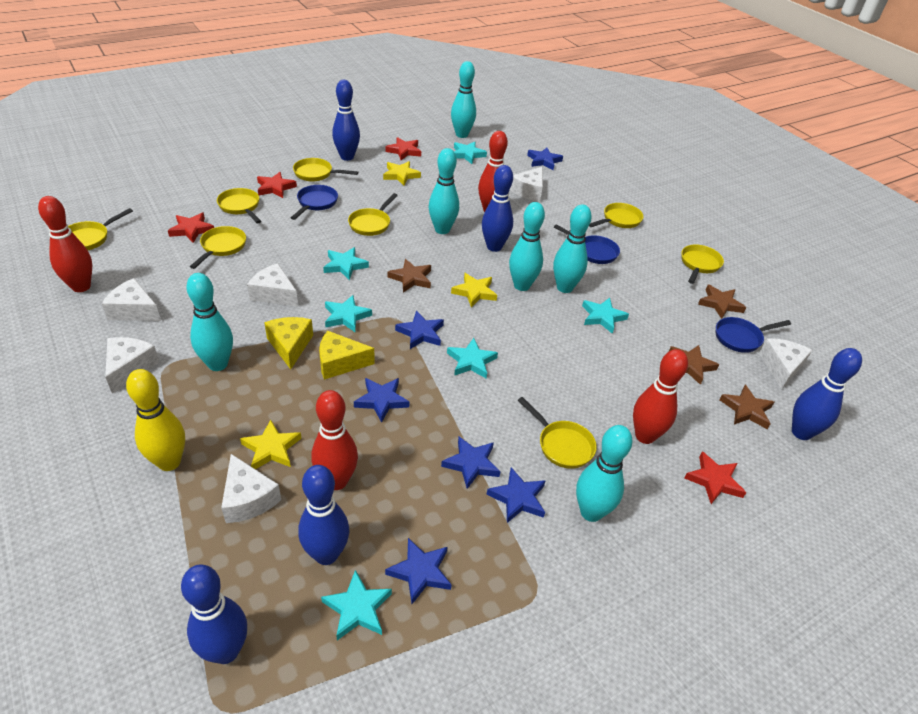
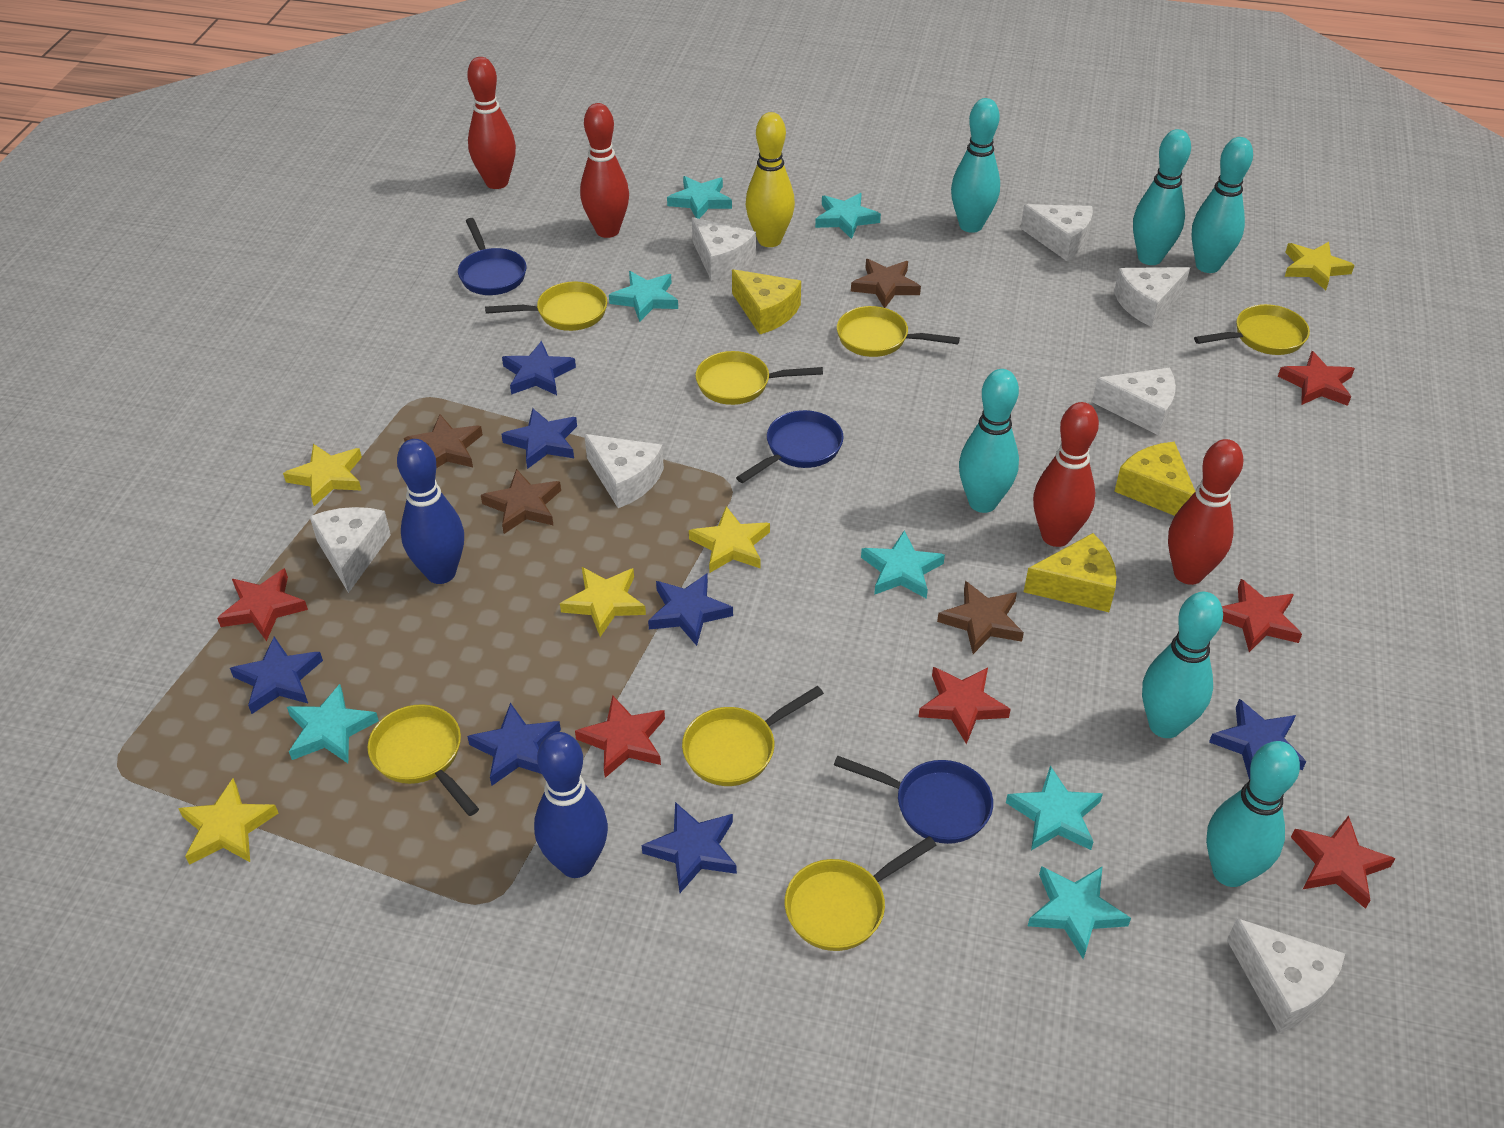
blue bowling pin: [181,565,247,664] [298,465,349,565] [332,80,360,161] [482,165,513,252] [792,348,862,440] = 5 -> [397,439,464,584] [534,732,608,878] = 2
blue star: [354,378,409,423] [385,538,452,604] [395,311,444,349] [441,437,501,489] [487,467,546,523] [527,147,563,170] = 6 -> [230,637,323,714] [467,703,561,785] [501,408,577,469] [502,341,576,395] [642,802,737,893] [648,574,733,646] [1209,699,1306,780] = 7
red star: [168,212,214,243] [257,172,297,198] [386,137,421,160] [684,452,746,504] = 4 -> [217,568,308,641] [575,695,665,778] [918,667,1011,744] [1222,579,1302,652] [1278,351,1355,406] [1291,816,1396,909] = 6
turquoise star: [321,570,392,640] [323,247,369,280] [325,295,372,332] [447,338,498,378] [454,142,487,164] [582,298,629,334] = 6 -> [287,684,379,763] [609,271,678,322] [667,176,732,219] [815,193,881,239] [861,531,945,599] [1006,766,1103,850] [1028,866,1131,959] = 7
white cheese: [102,278,161,321] [105,337,159,393] [221,454,281,523] [247,263,298,306] [510,167,543,201] [759,338,812,389] = 6 -> [310,507,391,593] [584,434,664,508] [692,217,756,281] [1020,204,1093,261] [1092,368,1176,435] [1114,267,1190,327] [1227,918,1345,1034] = 7
yellow cheese: [264,317,313,369] [319,331,375,380] = 2 -> [732,269,801,334] [1024,533,1117,612] [1114,442,1195,516] = 3
yellow pan: [68,208,133,250] [190,226,246,269] [217,188,261,223] [293,158,358,182] [348,193,398,236] [518,397,597,469] [589,203,643,228] [681,244,724,284] = 8 -> [367,704,479,816] [485,281,607,331] [682,686,824,786] [695,351,823,405] [785,836,937,951] [837,306,960,357] [1194,304,1310,355] = 7
yellow star: [240,420,302,469] [383,161,421,186] [451,273,497,307] = 3 -> [178,778,279,865] [283,444,362,506] [560,567,646,637] [689,506,770,573] [1285,242,1355,290] = 5

